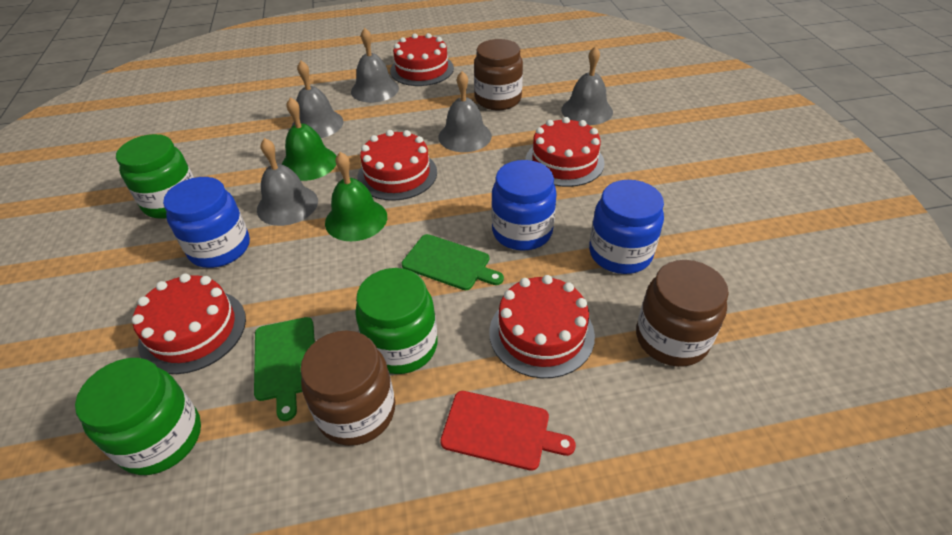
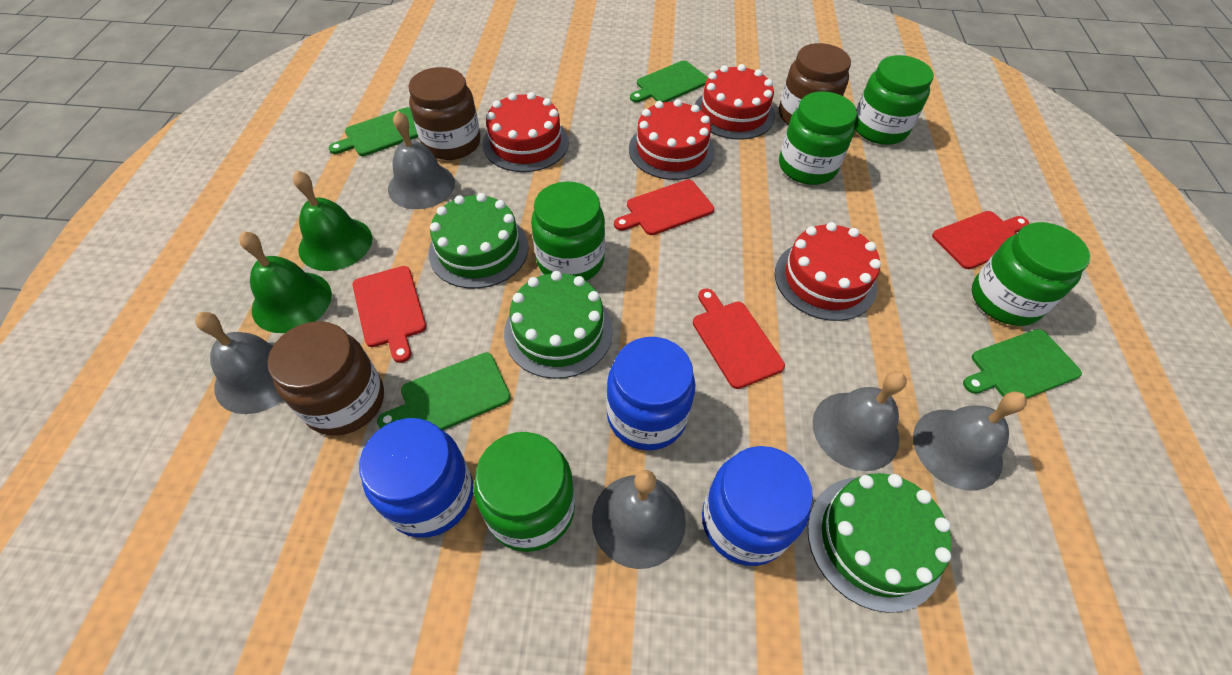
green cake: none = 0 -> [428,193,529,289] [504,271,613,379] [808,473,952,613] = 3
green cutting board: [254,317,315,421] [402,234,504,290] = 2 -> [329,107,418,156] [377,353,511,430] [630,61,708,103] [963,329,1082,399] = 4
green jar: [75,358,201,475] [116,134,194,219] [355,268,438,374] = 3 -> [474,432,575,552] [531,181,605,281] [779,91,857,185] [854,55,934,145] [972,222,1090,326] = 5
red cake: [132,274,246,374] [357,130,437,201] [390,33,454,86] [489,275,595,378] [525,117,605,187] = 5 -> [483,92,569,172] [629,99,715,180] [695,64,775,140] [775,222,881,321] = 4
red cutting board: [440,391,576,471] = 1 -> [352,266,426,363] [614,180,714,235] [693,288,785,389] [932,211,1029,269] = 4

